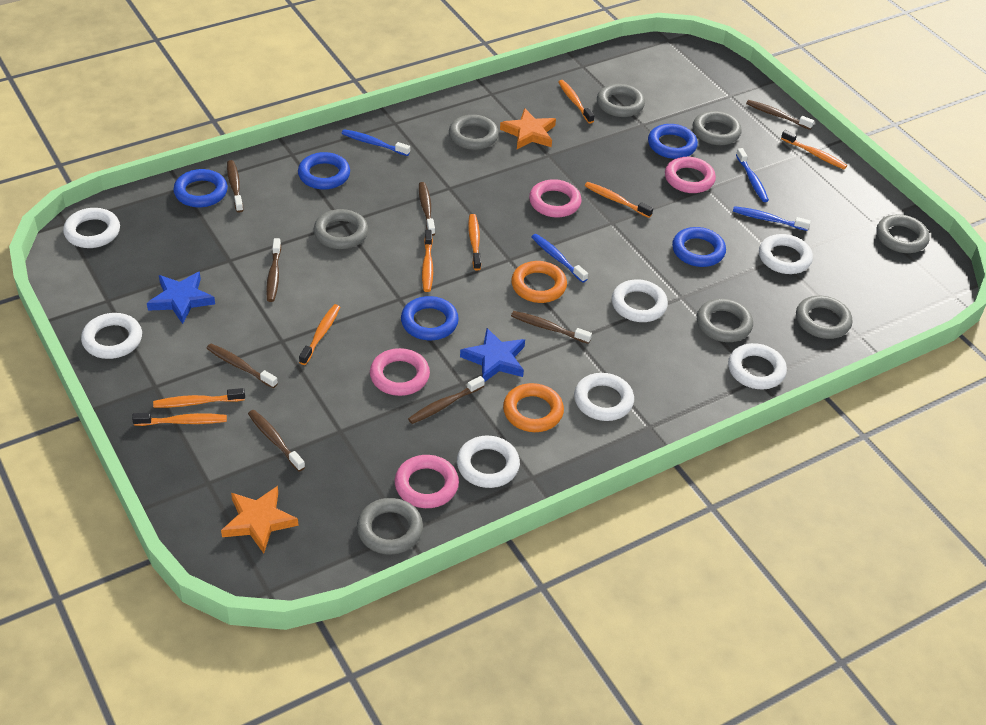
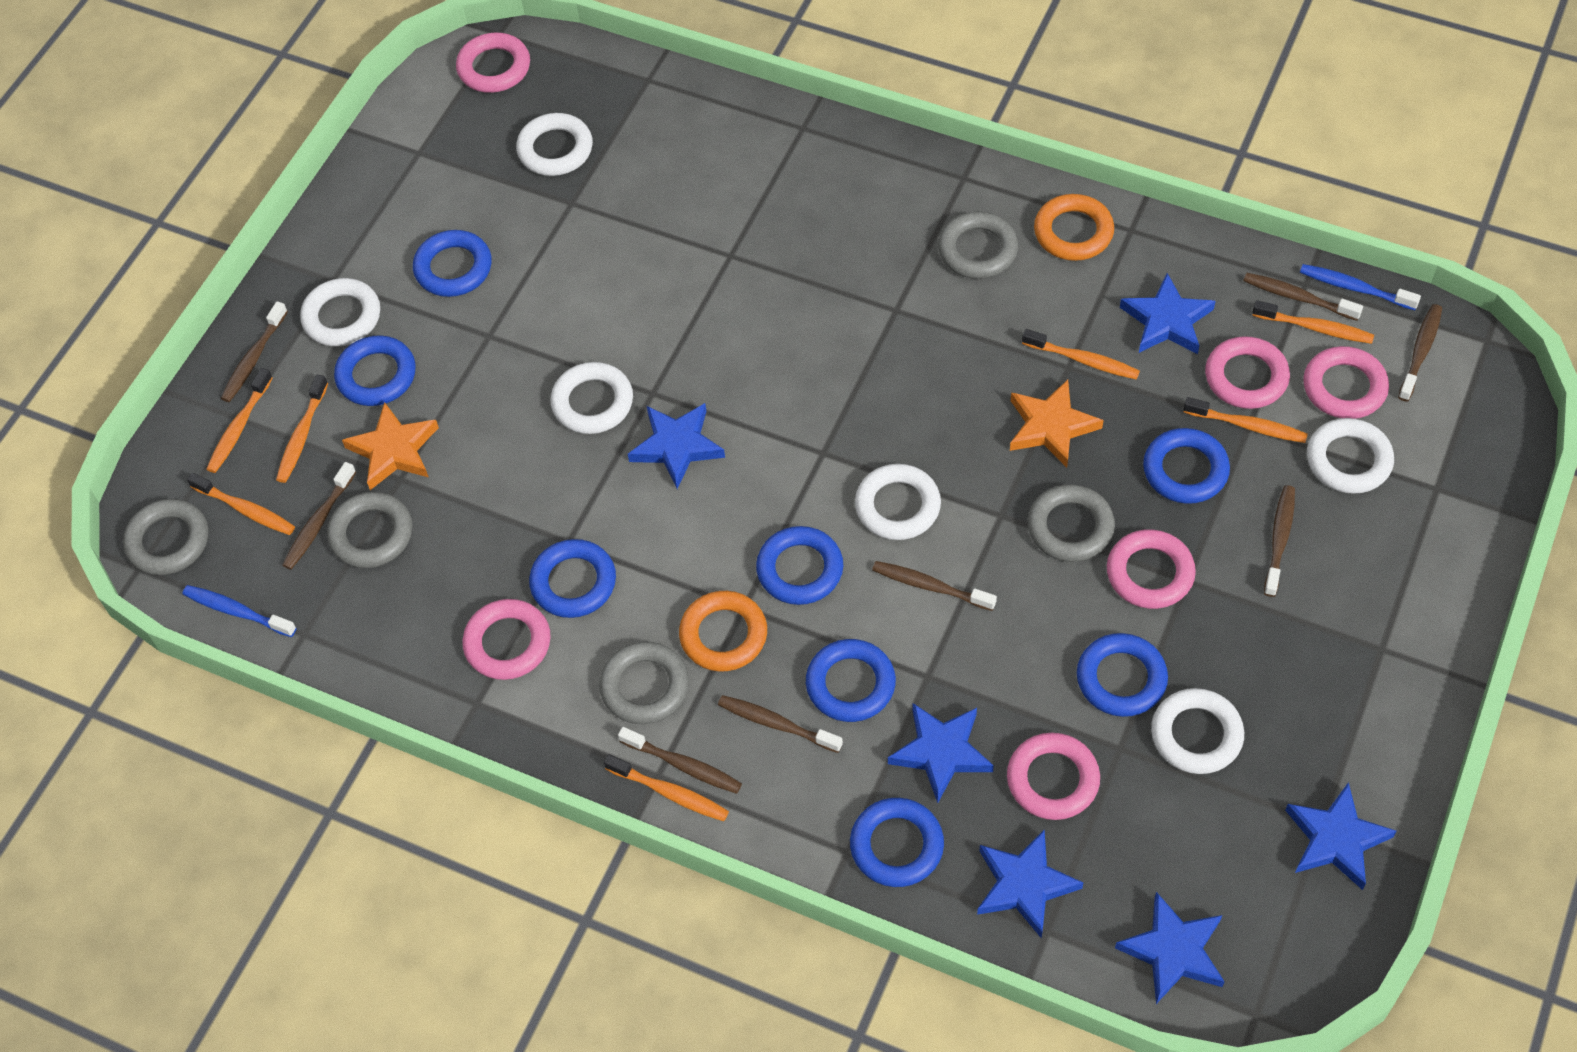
blue ring: [173,169,228,207] [298,152,350,190] [401,296,459,340] [648,124,698,159] [672,227,726,267] = 5 -> [334,335,416,406] [413,230,492,297] [529,539,616,618] [756,526,843,605] [806,639,896,722] [850,798,944,887] [1077,633,1168,717] [1143,428,1230,504] = 8
blue star: [147,272,215,324] [460,328,525,382] = 2 -> [628,403,725,489] [888,703,994,803] [977,830,1084,938] [1115,892,1225,1004] [1120,273,1216,354] [1285,782,1397,890] = 6
blue toothbrush: [341,129,410,156] [531,234,588,283] [733,206,811,231] [736,148,769,202] = 4 -> [182,585,296,637] [1300,264,1421,310] = 2
grey ring: [313,209,368,249] [357,498,423,554] [449,115,499,150] [597,84,645,117] [693,111,742,145] [697,299,753,342] [796,296,852,339] [876,214,930,253] = 8 -> [123,499,208,575] [327,492,412,568] [599,641,689,724] [938,212,1018,279] [1027,484,1115,562] = 5
orange toothbrush: [132,413,227,426] [153,388,245,408] [299,304,340,365] [422,230,433,292] [468,214,481,270] [558,80,594,124] [585,182,653,218] [781,130,847,169] = 8 -> [187,473,295,535] [207,368,273,473] [276,375,328,483] [604,754,729,821] [1022,329,1140,380] [1184,397,1308,443] [1252,300,1374,344] = 7
pink ring: [370,348,430,396] [395,455,459,508] [529,179,582,217] [665,157,716,193] = 4 -> [456,32,530,93] [462,599,551,680] [1007,733,1100,820] [1107,529,1196,609] [1205,336,1290,409] [1303,346,1389,419] = 6
white ring: [63,208,120,248] [81,313,142,359] [457,436,520,488] [574,373,634,421] [612,279,668,322] [728,343,787,389] [759,234,813,274] = 7 -> [300,278,380,346] [516,113,593,176] [551,362,633,434] [855,464,941,540] [1151,688,1244,774] [1307,418,1394,494] = 6

